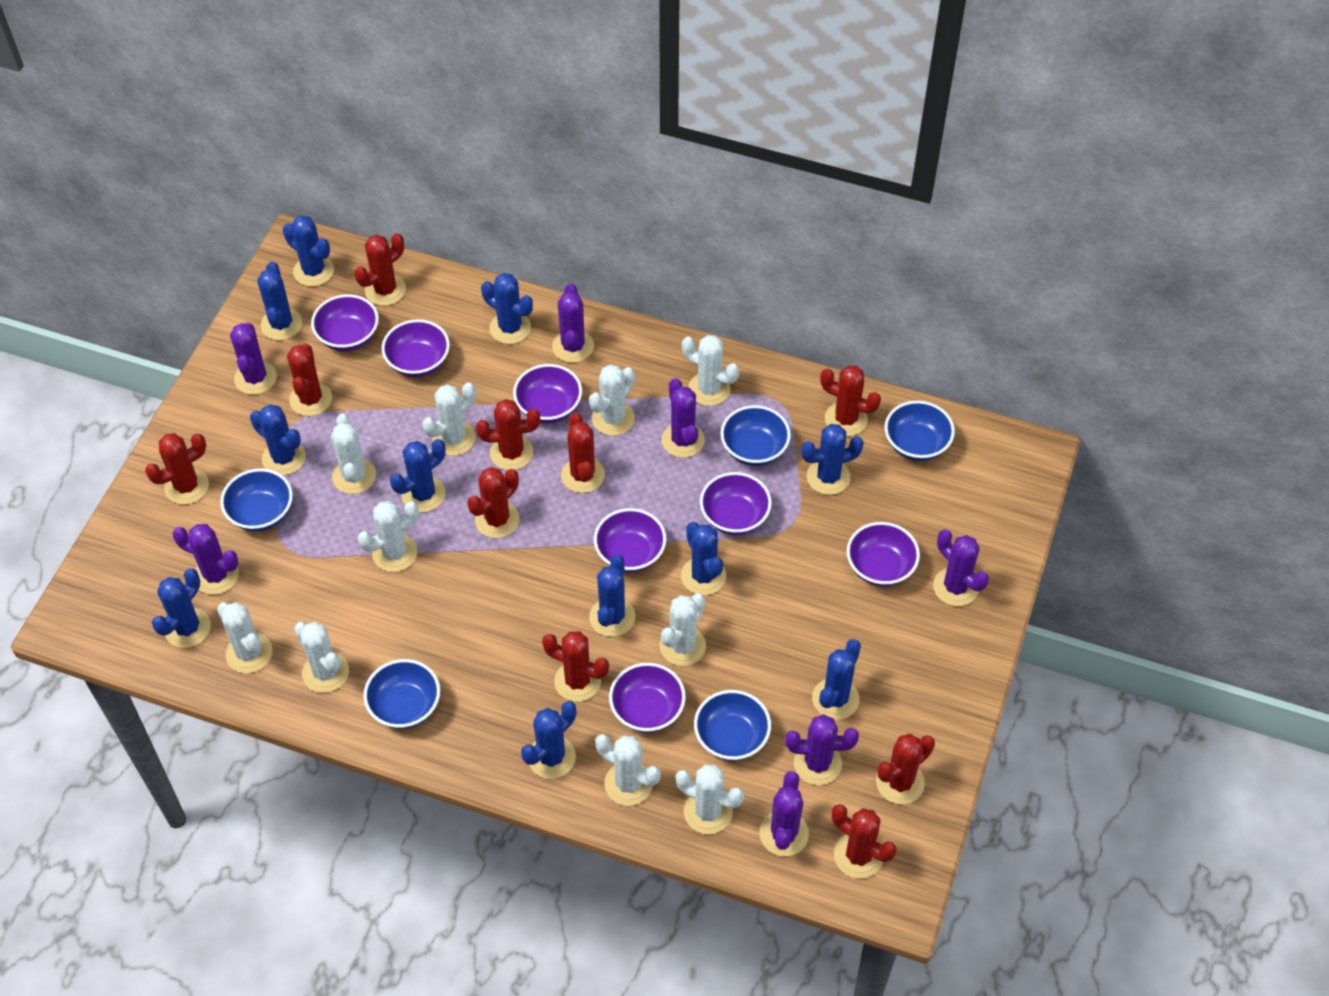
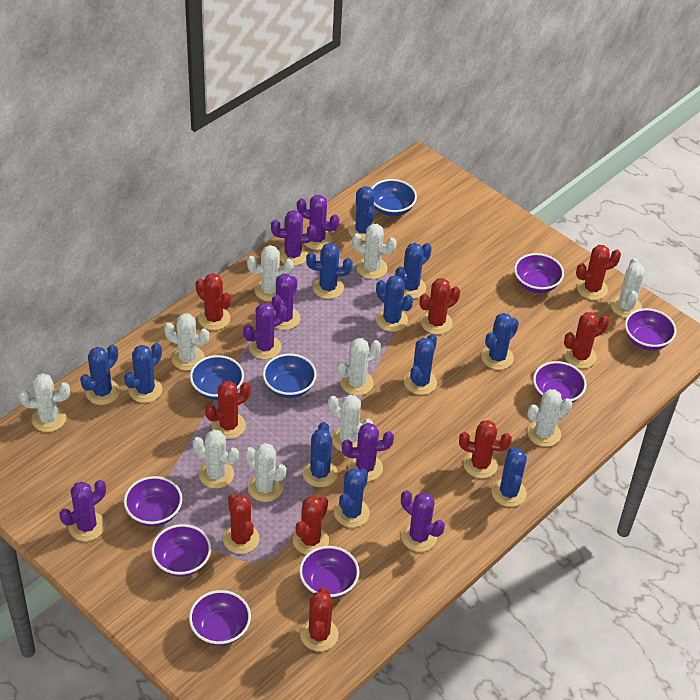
blue bowl: [220,468,293,531] [363,659,440,729] [694,690,771,761] [721,405,791,466] [884,401,955,461] = 5 -> [190,355,244,400] [263,354,317,398] [371,179,417,216] = 3
red cactus: [145,433,209,505] [287,344,332,416] [354,233,406,306] [467,467,520,538] [476,399,540,470] [542,631,609,702] [561,413,605,493] [820,365,881,436] [832,804,897,879] [876,734,935,804] = 10 -> [195,273,231,330] [205,381,251,439] [223,493,259,554] [293,496,329,555] [300,587,338,651] [419,278,460,334] [459,420,512,478] [564,312,609,368] [576,245,621,300] = 9

